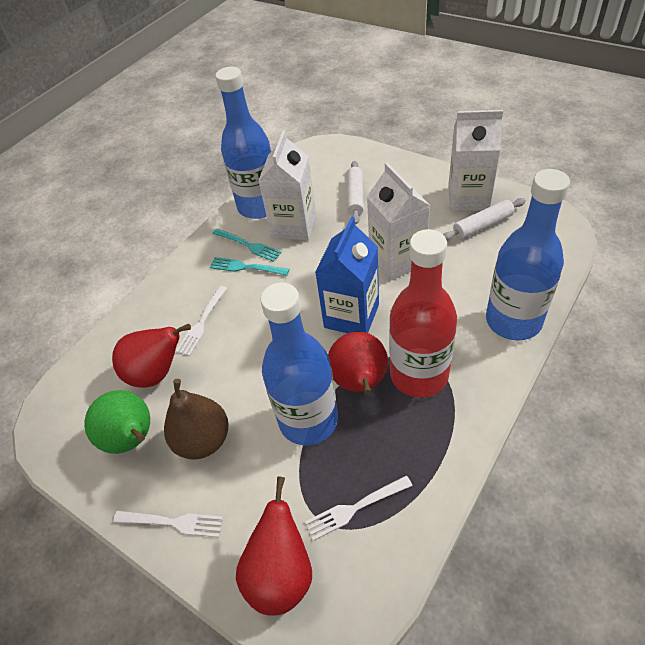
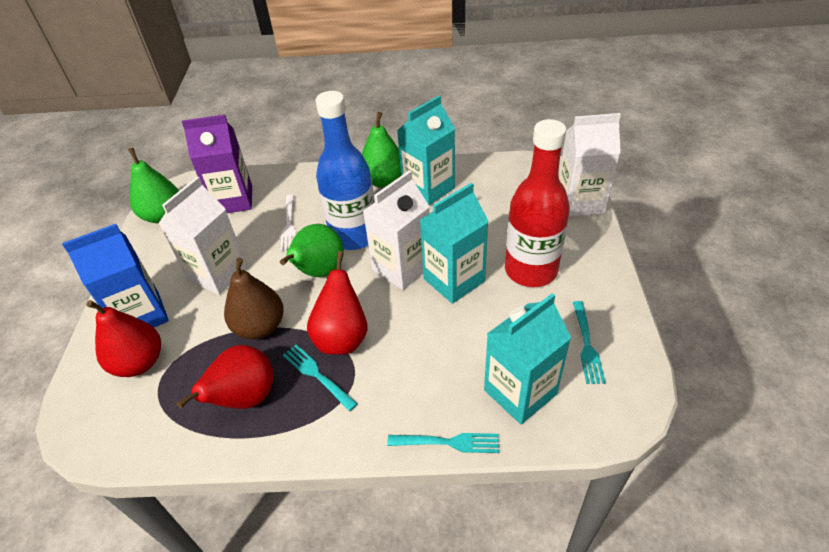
blue bottle: [215,66,271,219] [260,283,338,445] [486,169,570,340] = 3 -> [316,91,375,250] = 1
green pear: [84,390,150,454] = 1 -> [128,148,179,223] [280,224,344,277] [362,112,401,188] = 3
purple carton: none = 0 -> [182,115,252,213] = 1
turquoise carton: none = 0 -> [397,95,455,205] [420,183,489,304] [484,293,571,424] = 3
turquoise fork: [210,257,289,276] [213,229,282,262] = 2 -> [283,345,358,411] [387,433,499,453] [573,301,606,384] = 3
white fork: [113,511,224,537] [176,286,227,356] [305,475,413,541] = 3 -> [281,195,296,251] = 1
white rolling pin: [347,161,364,224] [443,198,526,241] = 2 -> none = 0

